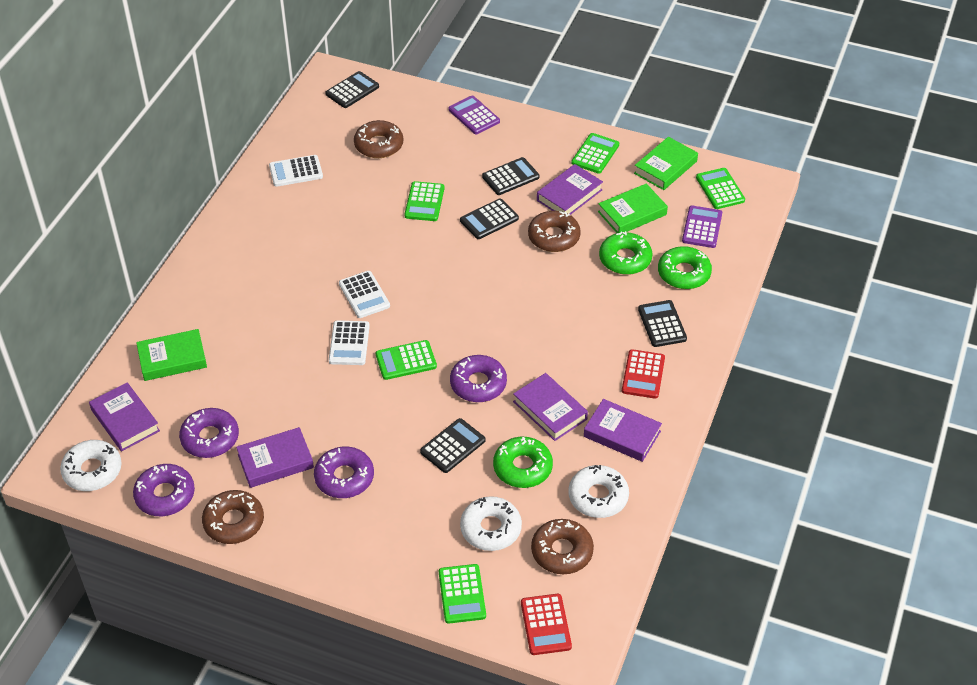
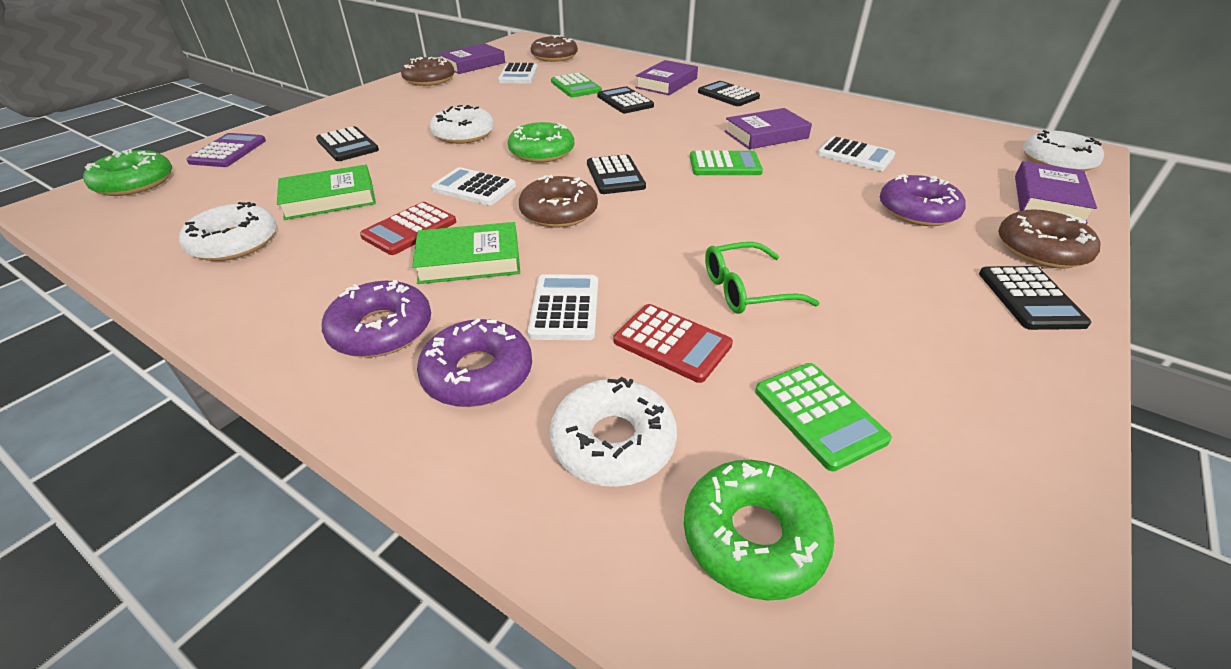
green book: [136,329,207,381] [598,183,668,233] [634,137,698,190] = 3 -> [277,165,376,220] [412,222,520,284] = 2
green calculator: [376,340,437,380] [405,181,445,221] [439,564,486,624] [571,133,619,174] [696,168,745,209] = 5 -> [551,73,602,97] [690,151,763,175] [755,363,892,471] = 3
green glasses: none = 0 -> [705,242,820,314] = 1
purple book: [89,382,160,451] [236,427,314,488] [513,373,588,441] [537,164,603,215] [584,399,662,462] = 5 -> [438,43,505,74] [635,60,698,95] [724,108,812,149] [1015,161,1097,224] = 4
purple calculator: [449,96,500,134] [682,206,722,248] = 2 -> [186,133,266,167] = 1
purple donut: [133,464,195,516] [179,408,239,458] [314,446,374,498] [450,355,507,402] = 4 -> [322,280,431,357] [417,318,532,407] [880,174,966,226] = 3
white calculator: [269,155,323,187] [329,320,370,365] [339,271,390,318] = 3 -> [431,167,516,206] [498,63,538,83] [528,274,598,340] [817,137,895,171] = 4
white donut: [60,440,122,491] [460,496,522,551] [568,465,629,518] = 3 -> [179,202,277,261] [430,105,494,144] [550,377,677,487] [1023,130,1104,171] = 4

